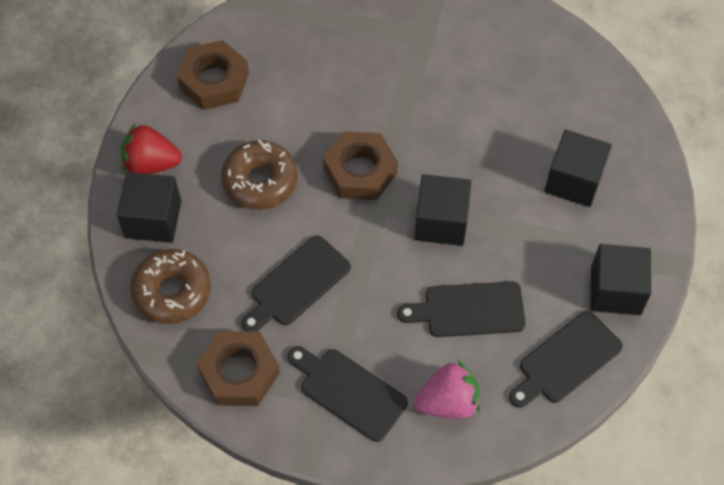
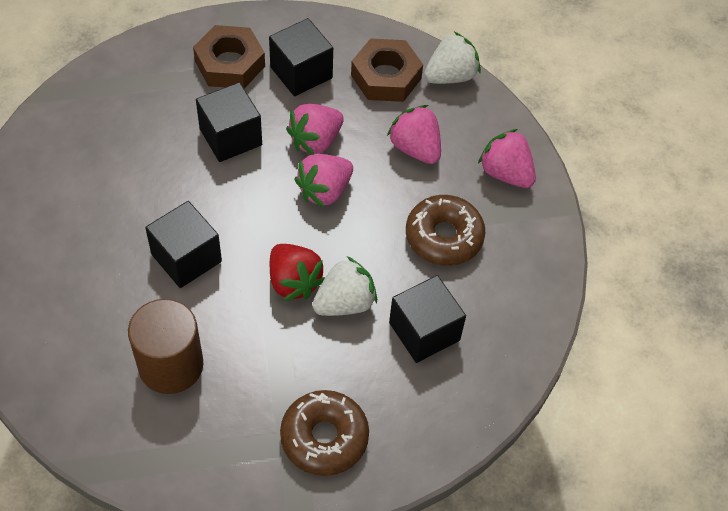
black cutting board: [241,235,351,331] [288,346,408,442] [397,281,526,337] [509,311,623,408] = 4 -> none = 0
brown cylinder: none = 0 -> [128,299,203,394] = 1
brown nut: [177,40,249,110] [197,331,280,406] [323,131,398,200] = 3 -> [193,25,265,88] [351,38,423,102] = 2
pink strawberry: [414,360,480,419] = 1 -> [286,104,344,155] [294,154,353,208] [387,105,441,164] [478,129,536,188] = 4
white strawberry: none = 0 -> [312,256,377,316] [424,32,481,84] = 2

